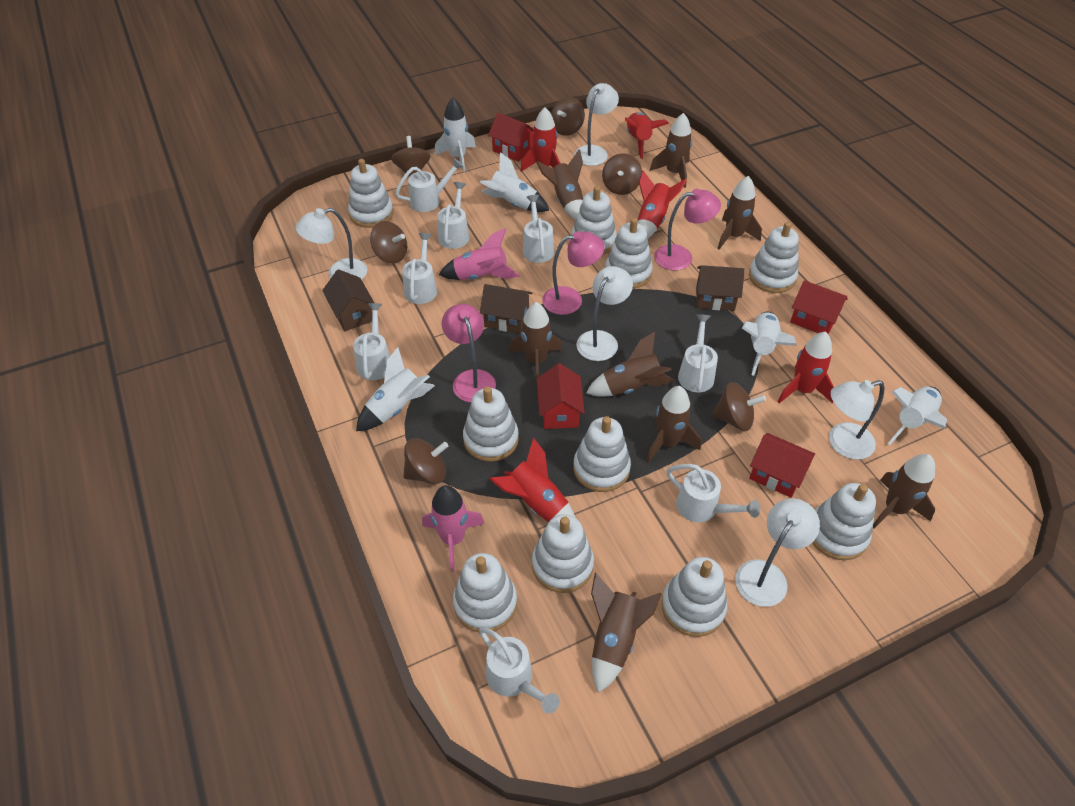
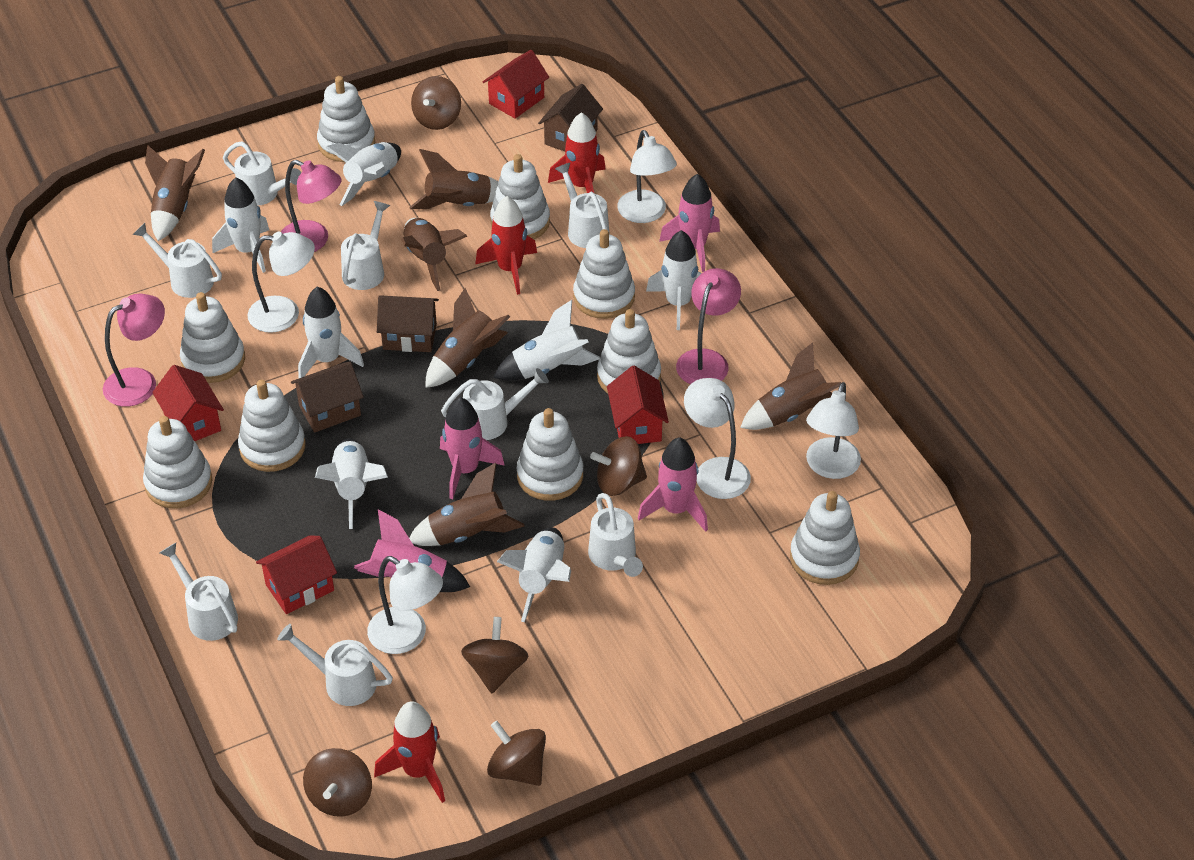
brown rocket: [509,302,562,385] [536,150,583,220] [586,332,674,397] [591,573,662,693] [646,386,701,463] [650,113,692,188] [717,176,762,250] [873,454,935,528] = 8 -> [145,145,205,241] [402,218,467,291] [409,149,498,209] [409,463,525,546] [425,288,510,388] [740,343,841,430] = 6
brown spinning top: [370,221,407,264] [391,136,431,177] [403,438,448,484] [551,97,585,136] [602,153,642,195] [712,382,766,431] = 6 -> [303,748,372,817] [411,76,461,130] [461,617,528,693] [487,721,546,786] [590,436,647,496] = 5
pink rocket: [422,485,485,572] [439,228,520,280] = 2 -> [354,510,470,592] [440,397,505,499] [638,437,708,532] [659,174,720,272] = 4
red rocket: [490,438,576,523] [520,107,561,172] [625,112,669,159] [638,171,687,238] [778,332,834,403] = 5 -> [374,701,445,803] [475,196,537,295] [548,112,605,193] = 3
white rocket: [356,347,435,431] [435,98,476,172] [480,152,549,212] [742,312,797,376] [888,386,947,445] = 5 -> [212,177,269,273] [298,287,364,379] [315,438,388,529] [325,142,401,206] [493,300,600,381] [497,527,571,622] [646,230,702,330] = 7
white stacking toy: [348,159,393,228] [453,553,517,632] [463,386,519,462] [532,514,594,593] [571,186,617,255] [573,416,631,492] [605,218,653,289] [661,557,727,637] [749,222,799,293] [812,483,876,560] = 10 -> [143,416,212,509] [180,292,245,383] [238,380,306,472] [317,76,375,162] [490,154,550,239] [516,408,583,501] [573,229,635,319] [597,309,661,393] [790,491,860,585] = 9

